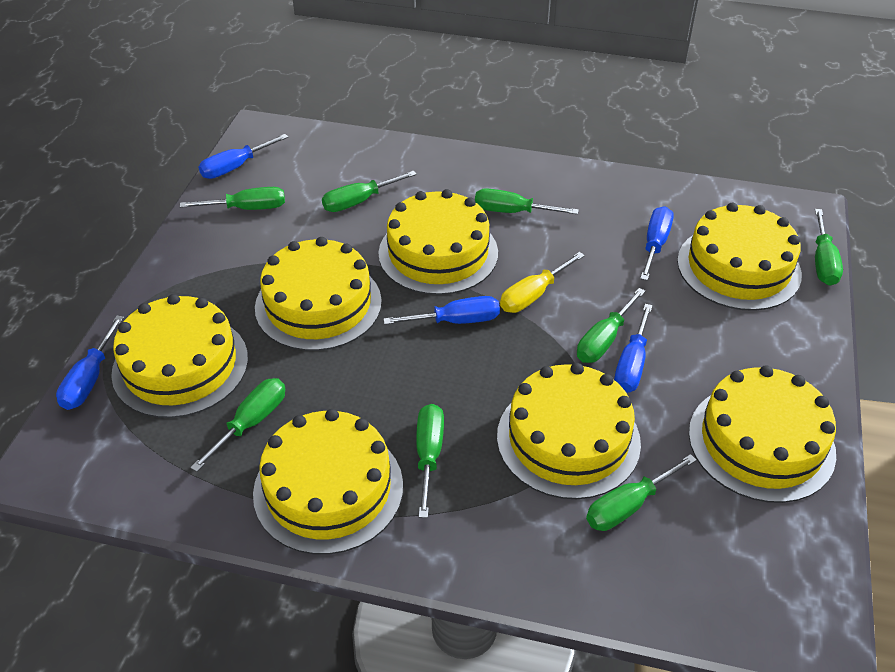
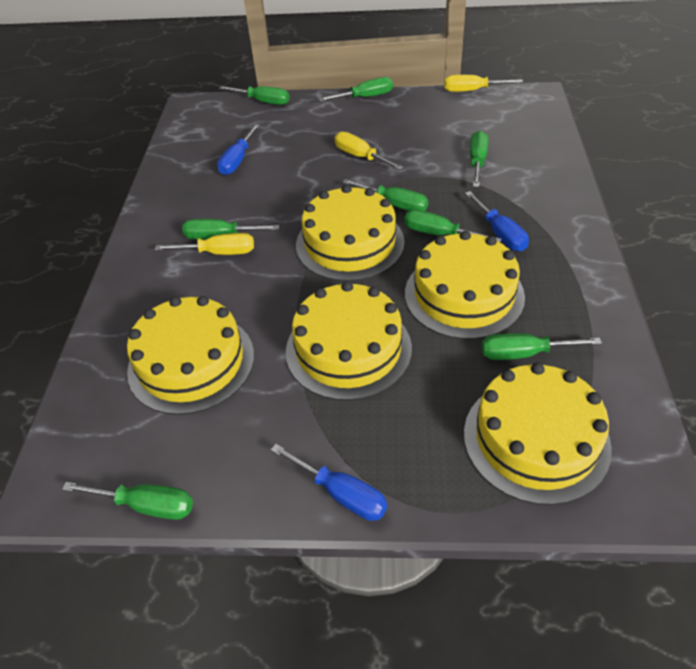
blue screwdriver: [56,316,124,410] [199,134,288,179] [383,296,500,325] [614,304,653,393] [640,206,674,281] = 5 -> [217,124,260,175] [271,444,387,521] [465,191,529,251] = 3
yellow cake: [111,294,248,418] [253,409,403,555] [255,237,382,351] [378,189,498,295] [497,363,641,499] [677,203,802,311] [689,365,836,503] = 7 -> [127,296,254,415] [286,281,412,400] [296,185,405,281] [405,231,525,339] [464,363,612,505] = 5
yellow screwdriver: [500,252,585,313] = 1 -> [155,233,254,255] [335,132,404,170] [444,75,523,92] = 3

